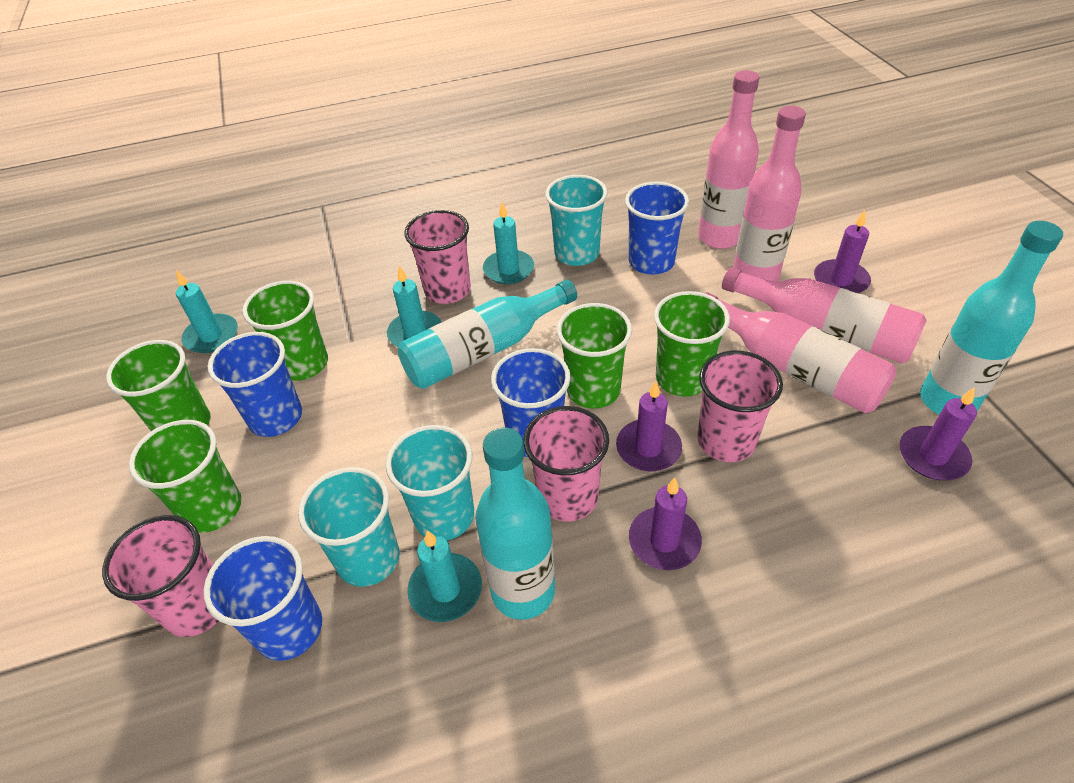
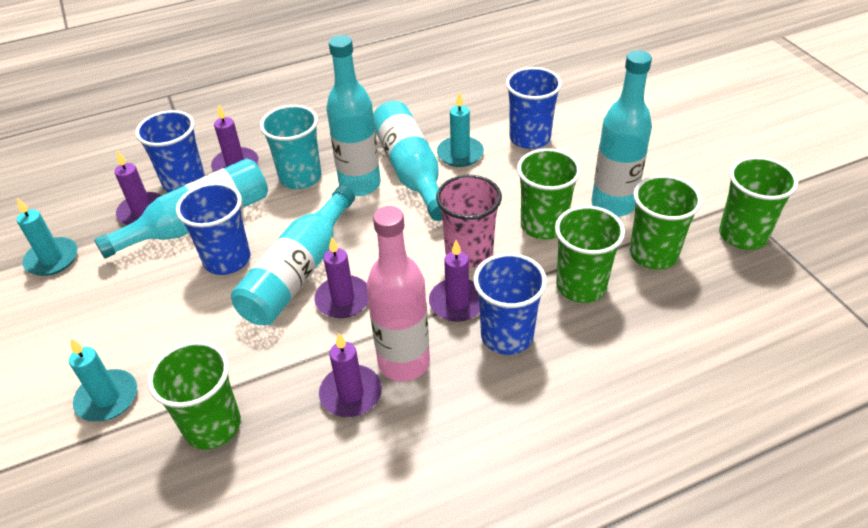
pink bottle: [698,70,759,249] [705,292,897,413] [722,267,927,364] [733,106,806,281] = 4 -> [367,206,430,382] = 1
pink cup: [102,515,218,637] [404,210,471,304] [523,406,609,522] [697,351,783,462] = 4 -> [436,175,502,268] = 1
purple candle: [616,381,682,472] [629,477,702,570] [814,210,871,293] [899,387,977,480] = 4 -> [115,151,162,225] [211,104,258,172] [314,237,369,318] [319,333,382,417] [429,240,480,322] = 5
turquoise bottle: [398,280,577,389] [475,428,555,620] [920,221,1063,415] = 3 -> [94,158,268,258] [231,186,355,325] [326,35,381,196] [373,101,442,221] [592,50,652,217] = 5
turquoise candle: [176,270,238,353] [387,266,442,347] [407,530,482,622] [483,202,534,284] = 4 -> [17,198,78,276] [69,339,137,422] [437,92,484,167] = 3
turquoise cup: [298,467,399,587] [386,425,474,540] [545,175,607,266] = 3 -> [260,105,321,189] = 1

